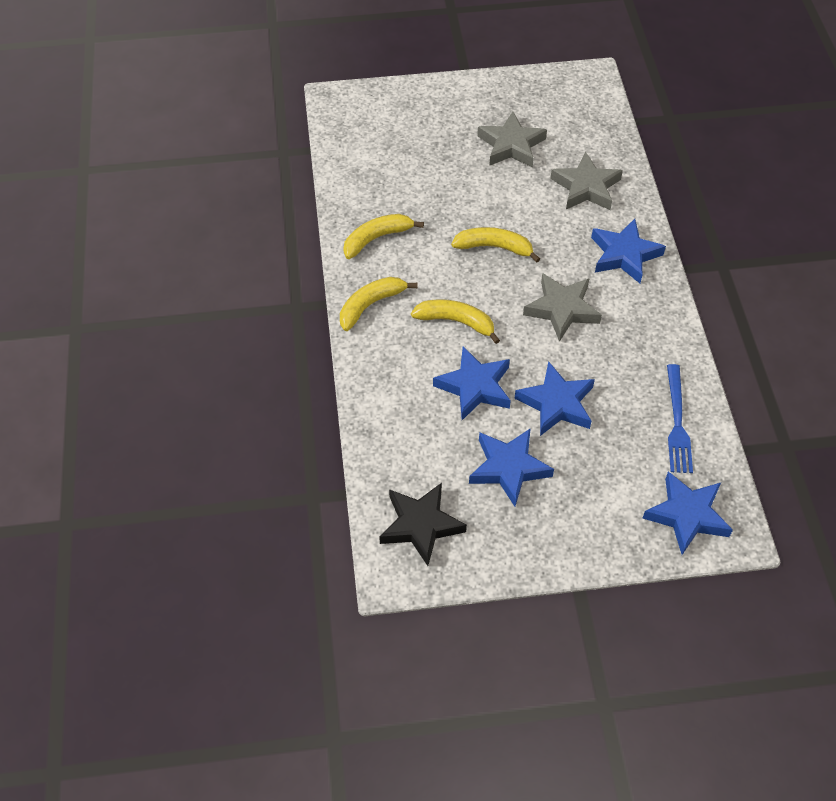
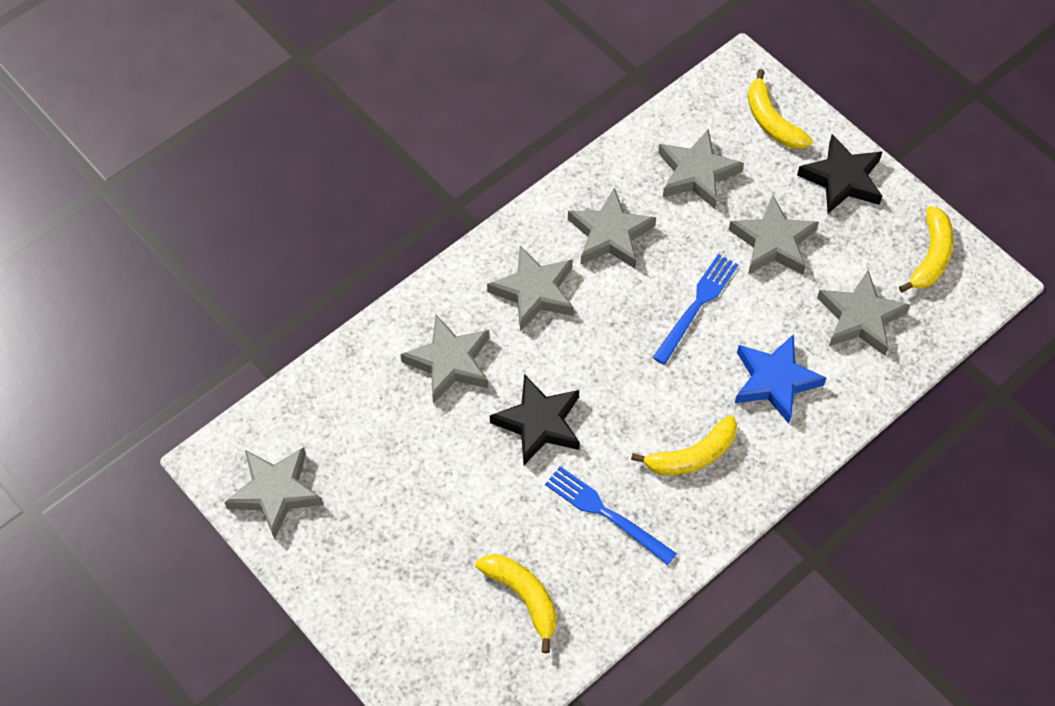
black star: [379,483,467,566] = 1 -> [490,374,580,465] [797,134,883,214] = 2
blue fork: [667,364,693,473] = 1 -> [545,466,677,565] [652,254,738,365] = 2
blue star: [433,346,511,420] [469,428,554,506] [514,361,595,436] [591,219,666,283] [643,471,733,555] = 5 -> [735,334,826,424] = 1
grey star: [477,112,547,168] [523,273,602,342] [550,152,623,210] = 3 -> [224,447,324,539] [400,315,490,403] [487,246,574,331] [568,188,656,269] [658,129,744,209] [729,195,819,275] [817,270,910,356] = 7

